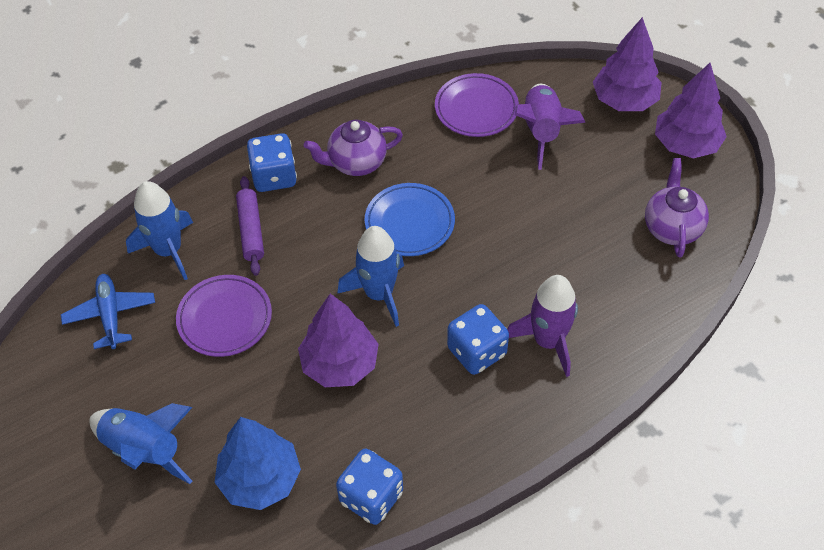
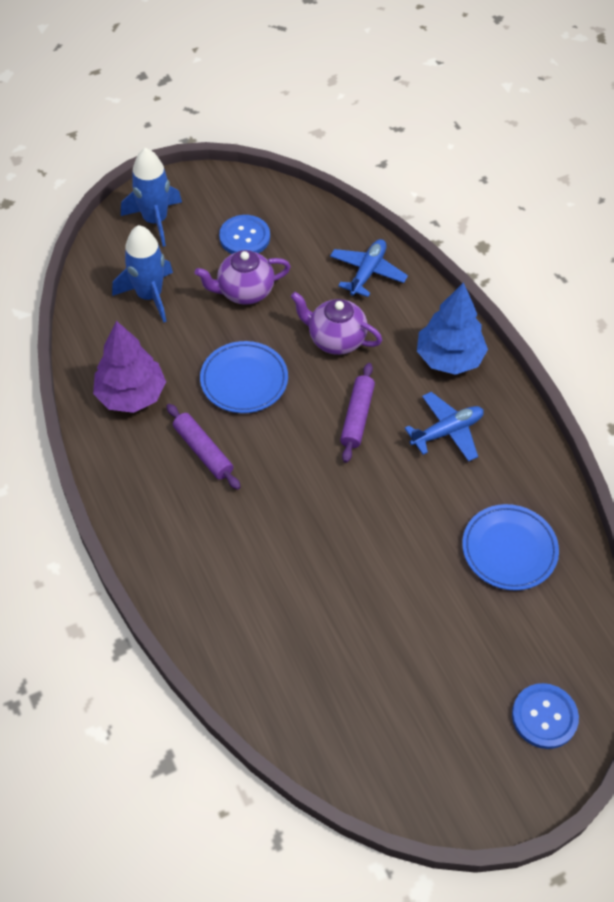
blue button: none = 0 -> [219,215,270,254] [512,683,579,749] = 2
blue dice: [247,133,297,192] [336,449,403,525] [447,304,509,375] = 3 -> none = 0
blue plane: [61,274,155,349] = 1 -> [330,239,408,297] [405,392,484,462] = 2
blue plate: [365,183,455,256] = 1 -> [200,341,288,413] [462,504,559,591] = 2
blue rocket: [89,403,193,484] [126,181,193,280] [337,226,404,327] = 3 -> [112,225,173,323] [121,148,182,247] = 2
purple plate: [176,275,272,357] [435,73,519,137] = 2 -> none = 0
purple rocket: [507,275,578,377] [515,84,586,170] = 2 -> none = 0
purple rolling pin: [236,176,264,276] = 1 -> [167,404,241,490] [340,363,375,463] = 2
purple tree: [298,294,379,387] [593,17,662,111] [655,63,727,158] = 3 -> [93,321,166,413] = 1

